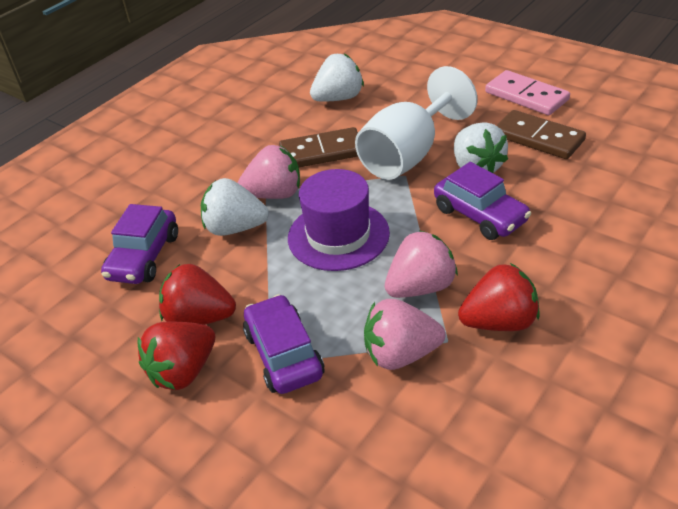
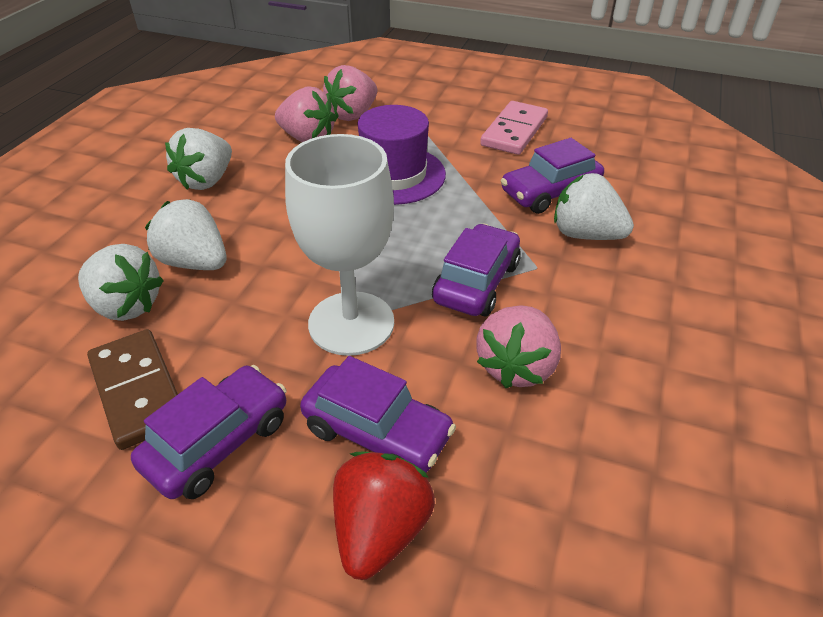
brown domino: [279,127,358,167] [496,110,586,159] = 2 -> [87,329,178,450] = 1
purple car: [101,204,178,284] [243,294,324,394] [434,162,531,240] = 3 -> [131,365,287,499] [300,356,456,473] [432,224,521,317] [501,138,604,214] = 4
red strawberry: [138,322,216,390] [159,264,236,325] [458,263,540,331] = 3 -> [333,452,435,580] = 1
white strawberry: [201,178,269,236] [310,53,364,102] [454,122,508,173] = 3 -> [78,244,164,321] [145,199,226,270] [165,128,232,190] [554,173,634,240] = 4

